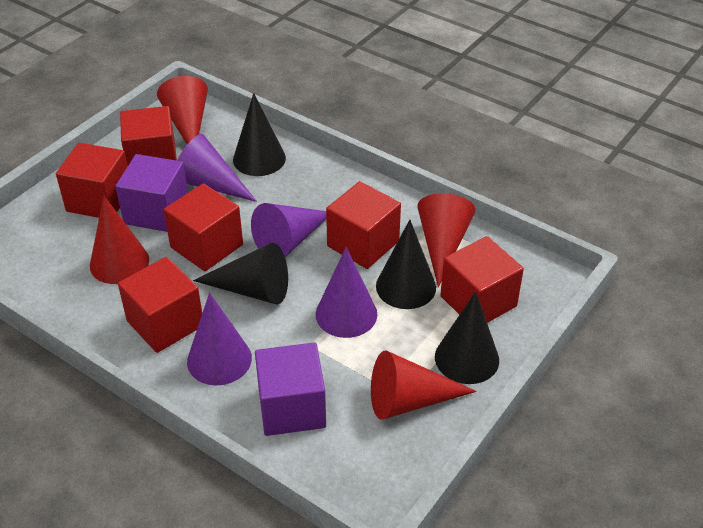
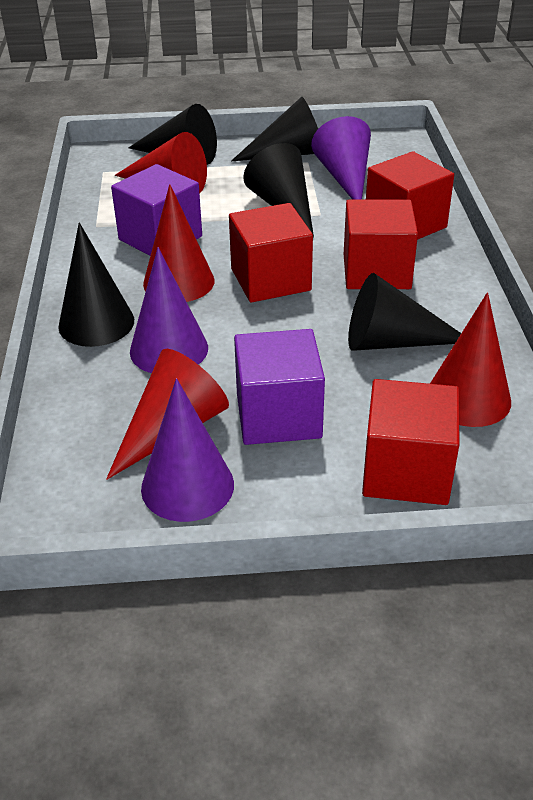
black cone: [193,243,288,305] [233,93,286,176] [376,220,436,309] [435,291,499,384] = 4 -> [58,222,134,347] [128,104,217,165] [231,97,318,161] [243,143,314,238] [348,273,461,351] = 5
purple cone: [177,134,257,202] [187,293,252,385] [251,203,326,257] [316,247,377,338] = 4 -> [130,247,208,373] [141,378,234,522] [311,116,371,200] = 3
red cube: [56,143,128,218] [118,257,202,353] [120,106,177,165] [164,183,243,271] [326,181,401,269] [440,236,524,323] = 6 -> [229,203,313,303] [344,200,418,289] [362,379,459,505] [366,151,454,240] = 4

